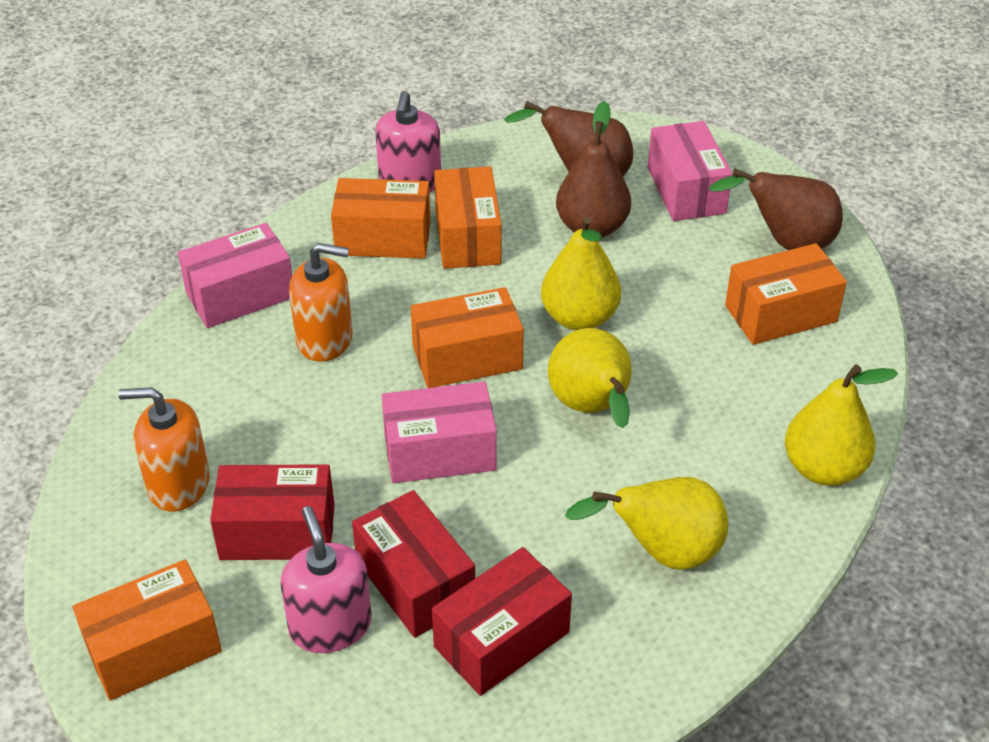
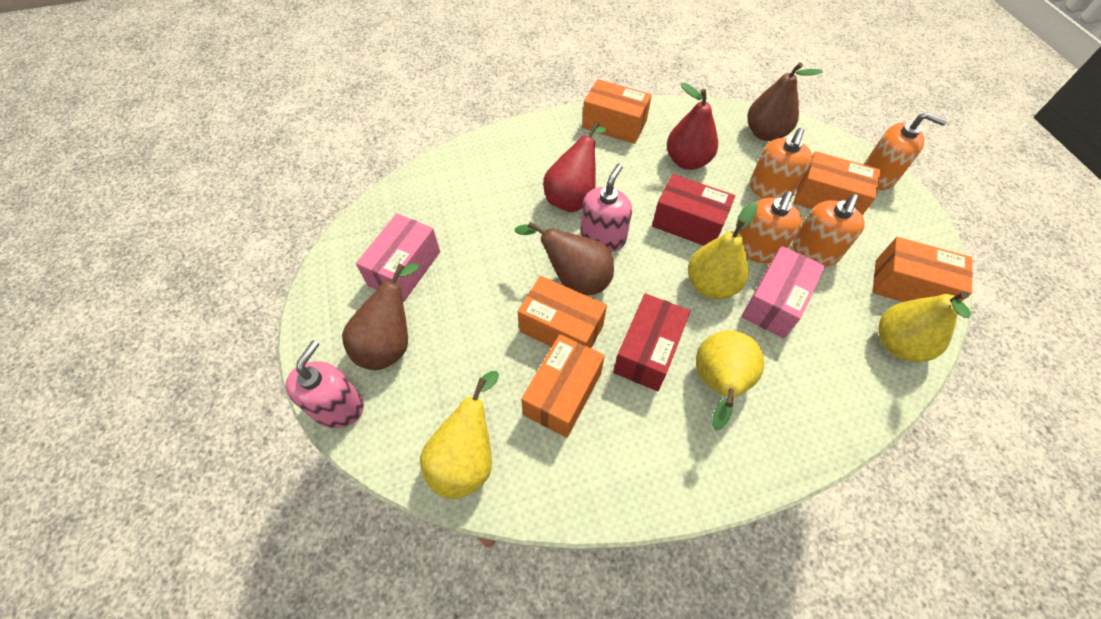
orange soap dispenser: [118,387,210,512] [289,243,353,362] = 2 -> [739,191,802,263] [750,128,812,199] [793,194,865,266] [863,112,948,190] = 4
pink box: [178,223,292,328] [381,382,497,483] [648,121,732,221] = 3 -> [356,213,440,302] [741,246,825,339] = 2
red box: [210,464,335,560] [352,490,475,638] [432,547,572,696] = 3 -> [613,293,691,391] [652,174,735,246] = 2
red pear: none = 0 -> [543,122,607,213] [667,83,718,170] = 2

